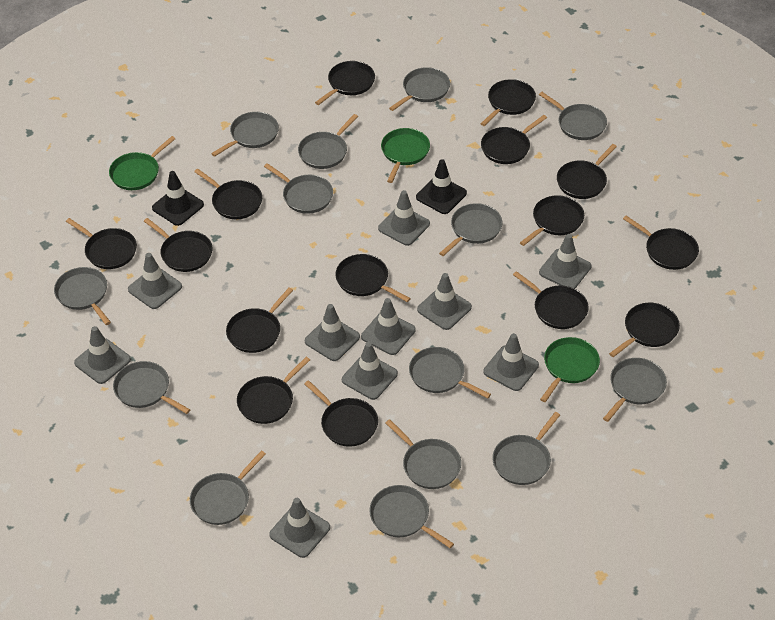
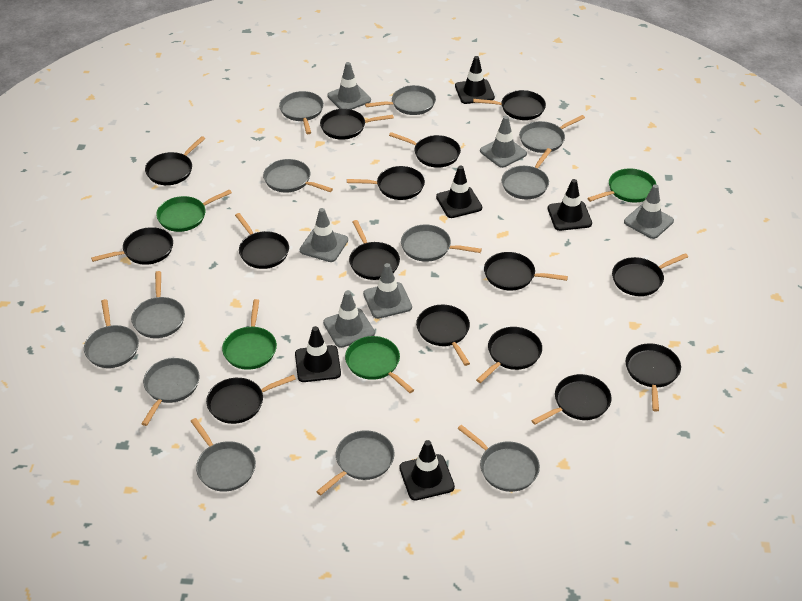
black traffic cone: [152,171,204,226] [416,159,467,214] = 2 -> [295,326,341,382] [399,440,455,500] [436,166,482,218] [455,56,495,104] [548,179,592,231] = 5
green pan: [109,136,175,190] [381,128,430,183] [540,337,600,402] = 3 -> [156,189,232,232] [222,299,277,370] [345,336,414,393] [587,168,657,203] = 4
grey pan: [54,267,111,325] [113,361,190,414] [190,450,266,525] [211,112,279,157] [264,163,333,214] [298,114,358,169] [369,485,454,548] [386,419,461,489] [389,67,450,111] [409,347,491,398] [439,203,502,256] [492,412,560,485] [539,92,607,140] [603,358,667,422] = 14 -> [84,299,139,368] [131,271,185,338] [141,358,200,426] [191,418,256,491] [263,159,333,193] [279,91,324,134] [316,430,395,495] [365,85,436,115] [401,224,482,262] [457,425,540,492] [502,148,552,199] [519,115,585,153] = 12
grey traffic cone: [74,326,131,384] [128,253,182,309] [269,498,330,558] [305,304,360,361] [342,342,398,400] [361,298,416,355] [378,190,430,246] [417,273,472,330] [483,333,539,391] [539,234,592,289] = 10 -> [300,208,348,262] [323,291,375,348] [327,62,371,110] [363,263,412,319] [480,116,527,168] [624,184,674,239] = 6

